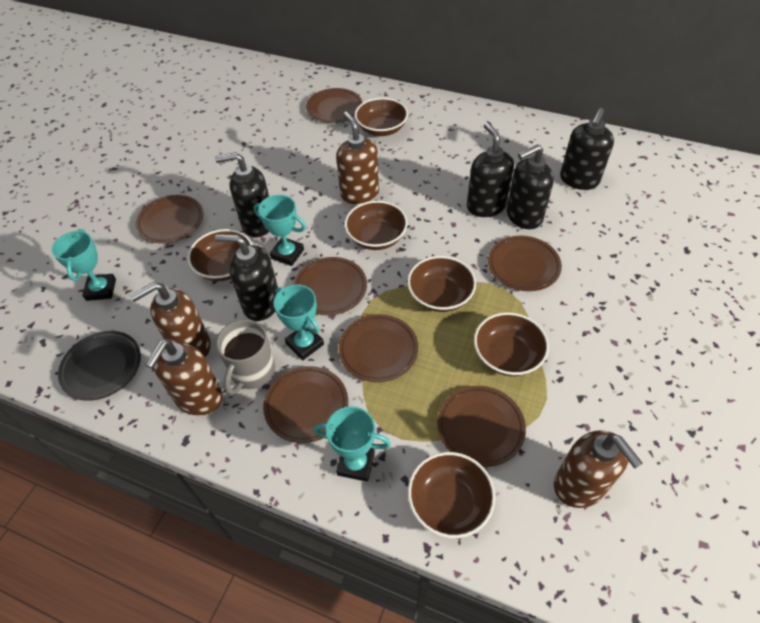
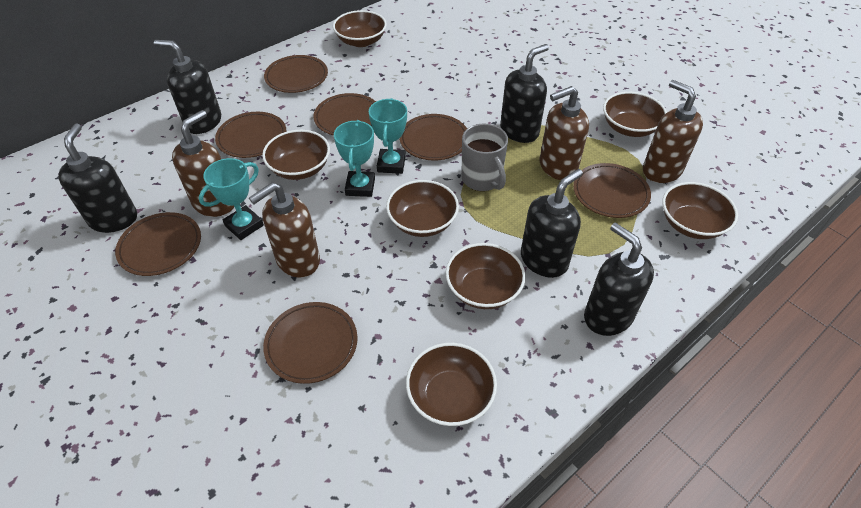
black plate: [58,331,141,401] = 1 -> none = 0
brown bowl: [188,229,253,281] [345,201,408,250] [355,98,408,136] [407,256,476,312] [408,452,495,538] [474,312,549,376] = 6 -> [262,130,330,180] [333,10,387,47] [386,180,459,237] [406,343,497,426] [446,243,526,309] [603,92,667,137] [662,182,738,239] = 7
turquoise trophy: [52,229,116,301] [253,195,306,266] [273,285,324,360] [314,406,391,482] = 4 -> [199,158,264,240] [334,120,375,197] [369,98,407,174] = 3

